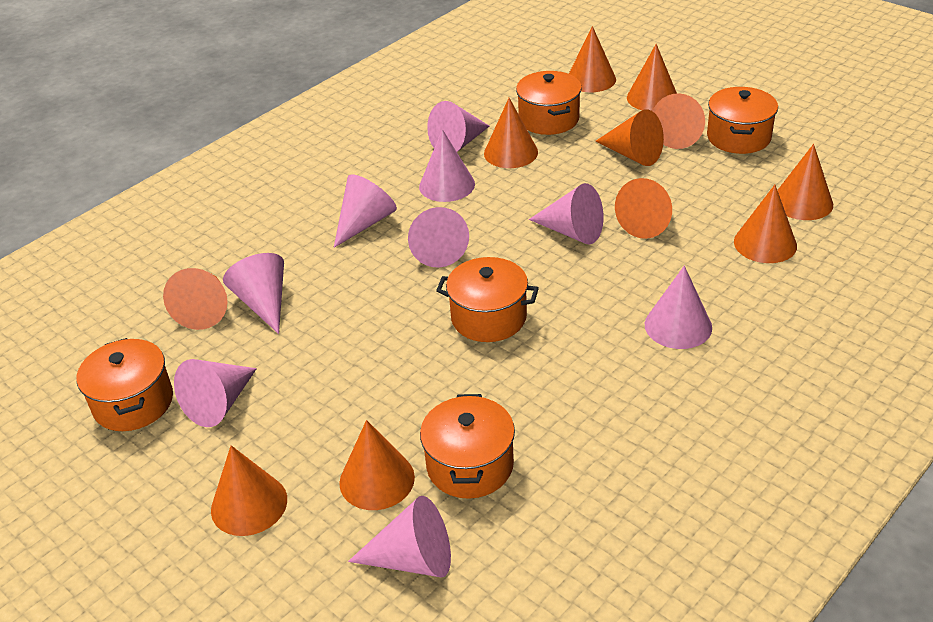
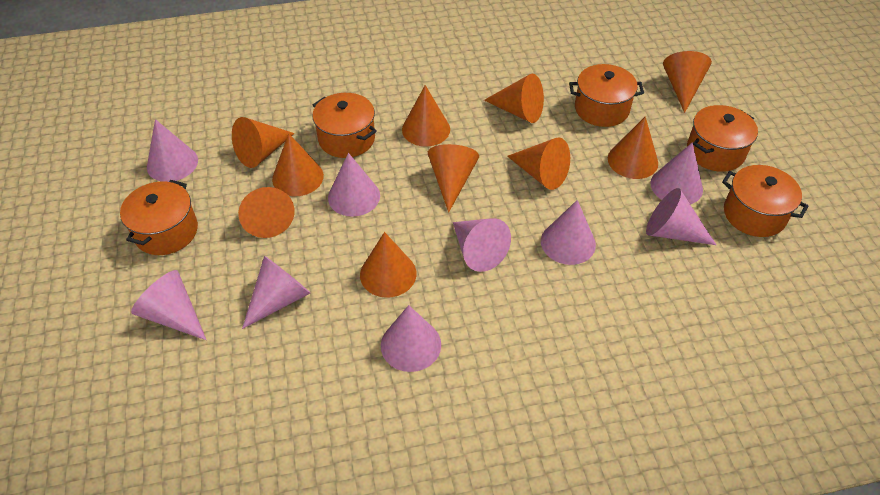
orange cone: [163,268,227,330] [211,445,287,536] [339,420,415,510] [484,98,538,168] [569,26,616,92] [596,109,664,166] [615,178,672,239] [627,44,677,111] [653,93,705,149] [734,185,797,263] [777,144,833,220] = 11 -> [232,117,295,168] [238,187,295,238] [272,133,324,196] [360,232,417,298] [402,85,450,147] [428,144,479,213] [484,74,544,123] [507,137,570,190] [608,116,658,179] [663,51,712,113] = 10

